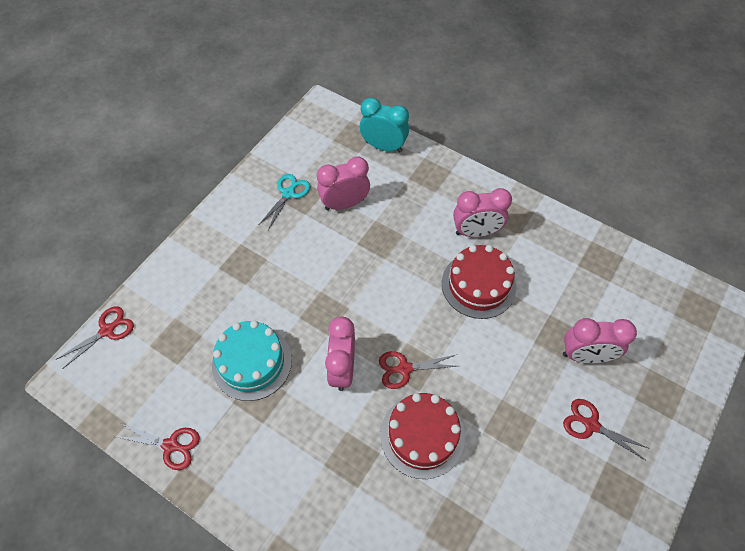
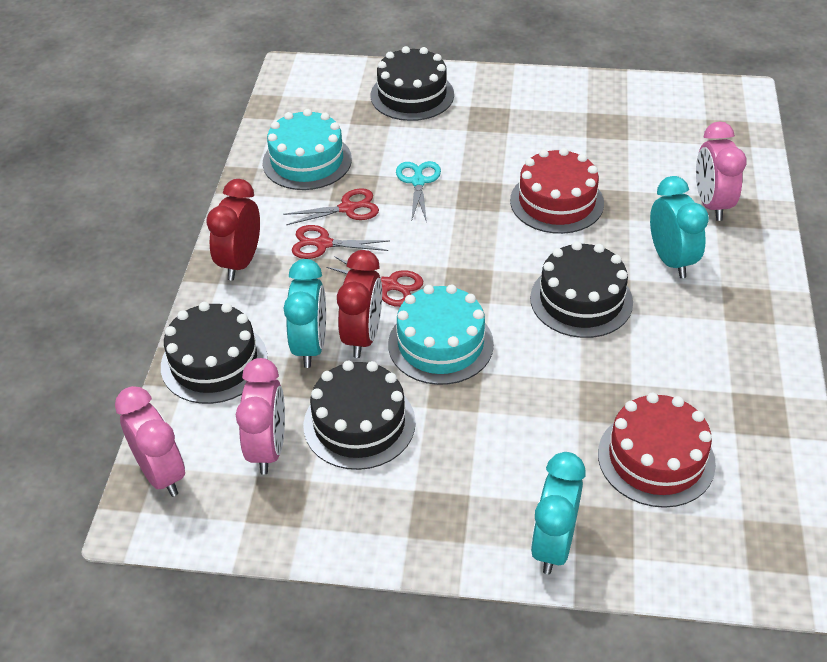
black cake: none = 0 -> [161,302,268,404] [303,361,416,470] [371,46,454,121] [530,241,633,338] = 4
pink clock: [317,157,370,210] [325,317,355,391] [453,188,512,237] [563,318,637,363] = 4 -> [115,386,185,497] [236,358,285,475] [696,121,747,221] = 3
red clock: none = 0 -> [206,179,260,280] [337,250,382,358] = 2
red scissors: [55,307,134,369] [117,424,200,470] [379,351,457,389] [563,399,650,460] = 4 -> [283,188,379,225] [292,225,390,259] [326,256,423,307] = 3
turquoise cake: [212,320,292,401] = 1 -> [263,109,352,190] [388,284,494,385] = 2
turquoise clock: [360,98,409,153] = 1 -> [283,259,326,368] [531,452,586,574] [650,176,709,278] = 3

